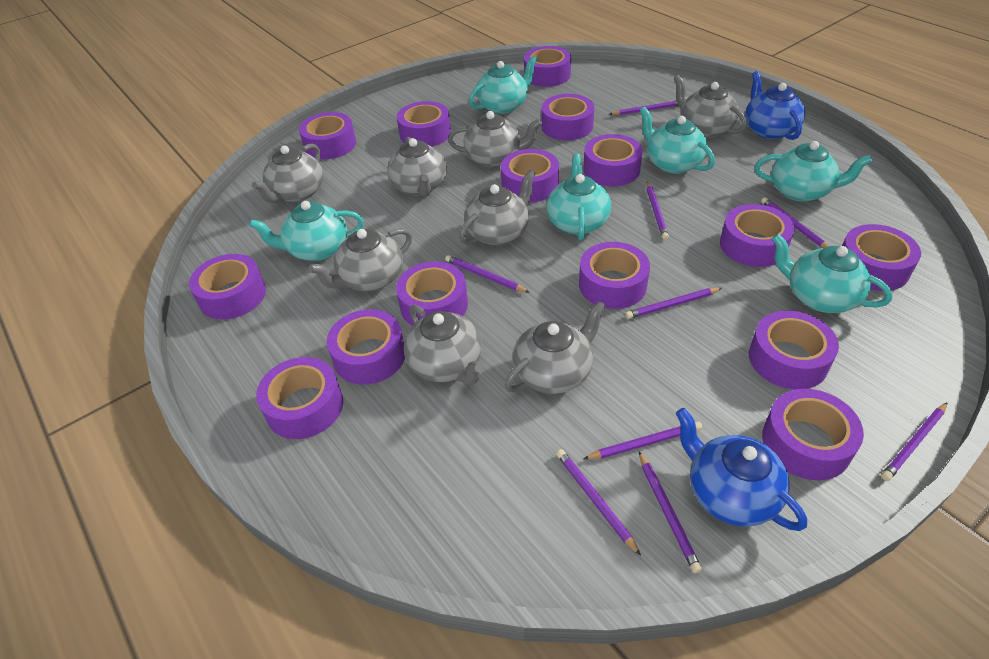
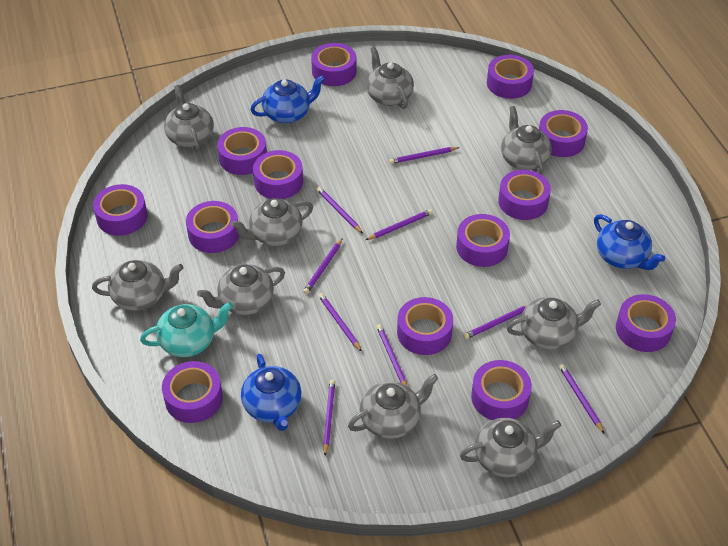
blue teapot: [676,408,807,531] [745,71,805,140] = 2 -> [241,354,302,431] [250,75,325,123] [594,214,665,270] = 3
grey teapot: [252,144,323,203] [309,228,412,291] [387,137,447,197] [404,304,483,385] [448,111,542,167] [459,170,536,245] [505,301,606,394] [674,75,747,138] = 8 -> [92,260,184,311] [164,85,214,152] [197,264,285,315] [231,198,313,246] [348,374,438,439] [366,47,414,109] [460,418,561,477] [501,106,552,175] [507,297,601,350] = 9
purple tape: [189,254,266,320] [256,357,343,439] [299,112,356,159] [327,309,405,385] [396,261,468,326] [397,101,451,147] [501,149,559,202] [524,46,571,87] [542,94,594,140] [579,242,650,309] [584,134,643,186] [720,204,795,267] [749,311,839,389] [762,389,864,480] [842,224,921,291] = 15 -> [93,184,148,236] [162,361,223,423] [186,201,239,253] [217,127,267,175] [253,150,303,199] [311,43,356,86] [397,297,453,355] [456,214,510,267] [471,360,532,420] [487,55,534,99] [498,170,551,220] [539,110,588,157] [616,294,676,352] = 13
turquoise teapot: [249,201,364,261] [469,56,537,114] [546,153,611,240] [639,107,715,174] [755,141,872,202] [772,234,893,313] = 6 -> [140,302,233,357] = 1

